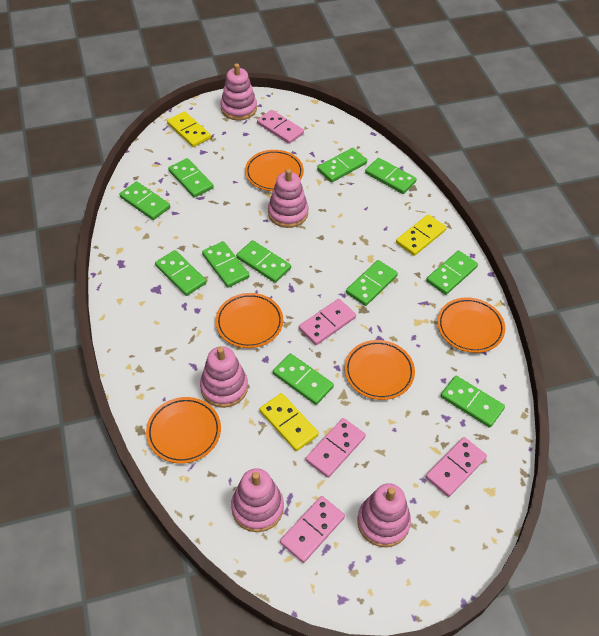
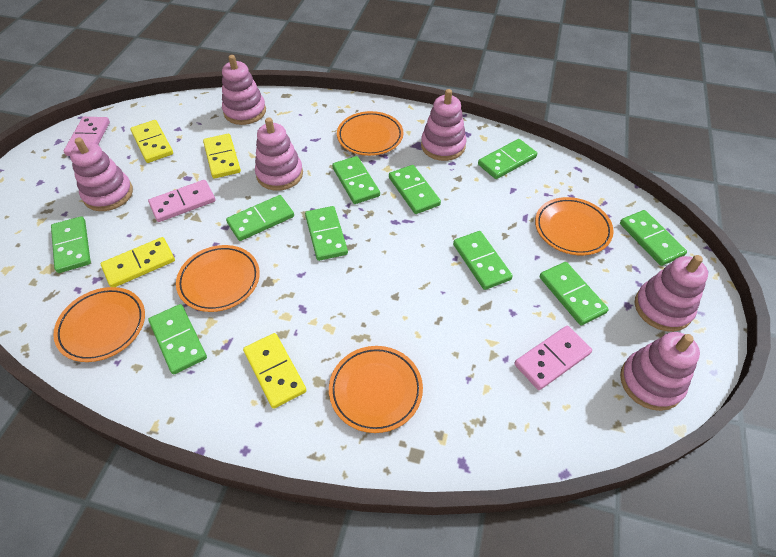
green domino: [120,181,170,220] [155,250,207,296] [168,158,214,198] [202,241,249,288] [236,240,291,283] [273,354,334,405] [317,148,367,183] [346,260,398,306] [365,158,417,194] [426,251,478,295] [441,376,505,428] = 11 -> [51,216,91,273] [148,304,207,375] [226,195,294,241] [305,206,348,261] [332,156,380,204] [389,165,441,214] [453,231,513,290] [478,139,537,179] [540,262,609,325] [620,210,687,266] = 10
pink domino: [257,110,304,144] [280,496,345,563] [299,299,356,345] [305,418,366,478] [426,437,487,497] = 5 -> [64,117,110,156] [148,180,216,222] [515,326,592,390] = 3
pink stacking toy: [200,346,248,408] [220,63,257,120] [231,468,284,532] [268,169,308,228] [357,483,411,547] = 5 -> [70,137,133,211] [222,55,266,125] [255,117,303,191] [421,89,467,161] [620,332,700,411] [635,255,708,332] = 6
yellow domino: [167,111,211,147] [260,393,319,451] [396,214,447,256] = 3 -> [101,237,175,287] [130,120,173,163] [203,134,241,179] [243,333,307,409] = 4

